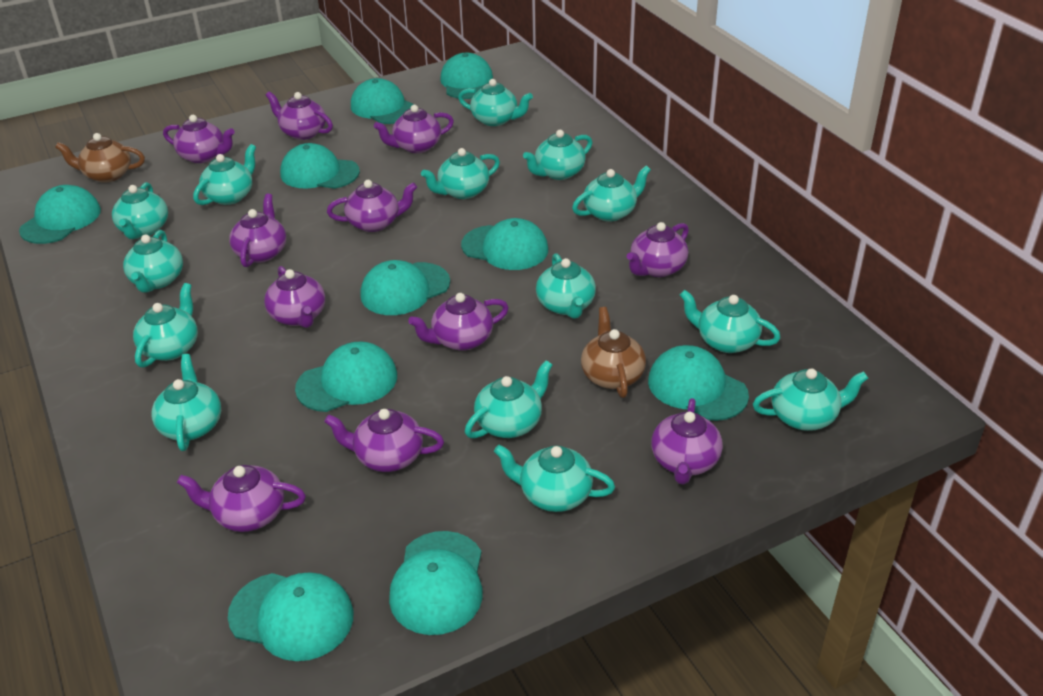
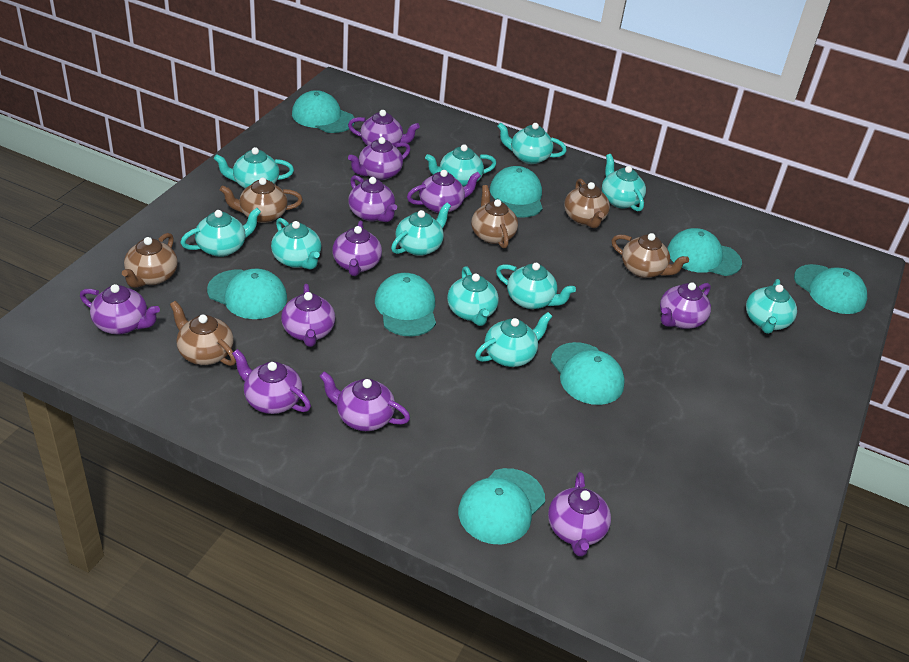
brown teapot: [55,133,145,183] [581,307,646,398] = 2 -> [122,233,178,288] [170,301,236,366] [220,177,303,223] [471,185,518,249] [564,178,610,228] [611,233,689,278] = 6
turquoise cap: [19,185,101,244] [228,572,354,661] [280,143,360,189] [295,341,397,412] [351,78,415,124] [360,260,450,315] [389,531,483,635] [440,53,493,99] [461,218,548,270] [648,345,749,421] = 10 -> [207,269,287,319] [292,90,355,133] [375,273,436,336] [458,468,545,545] [490,166,543,218] [551,342,625,405] [667,228,742,276] [794,264,867,314] = 8
turquoise teapot: [112,182,168,239] [123,230,183,293] [133,283,198,367] [152,354,221,451] [193,144,256,205] [421,148,500,199] [458,79,533,126] [465,360,553,439] [494,445,615,512] [523,130,593,180] [536,253,596,319] [572,165,651,221] [680,290,781,353] [753,368,868,431] = 14 -> [180,208,261,257] [214,147,294,189] [271,218,321,270] [391,202,451,256] [425,144,497,187] [447,266,499,326] [475,312,553,367] [496,263,576,309] [497,122,567,164] [602,154,646,212] [746,279,797,334] = 11

